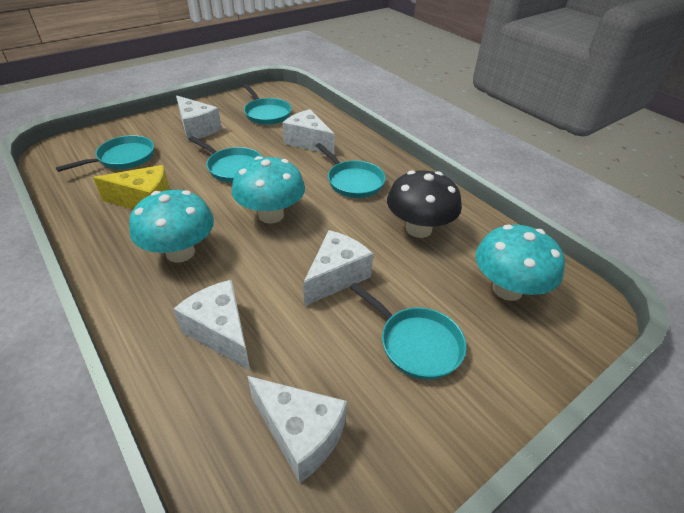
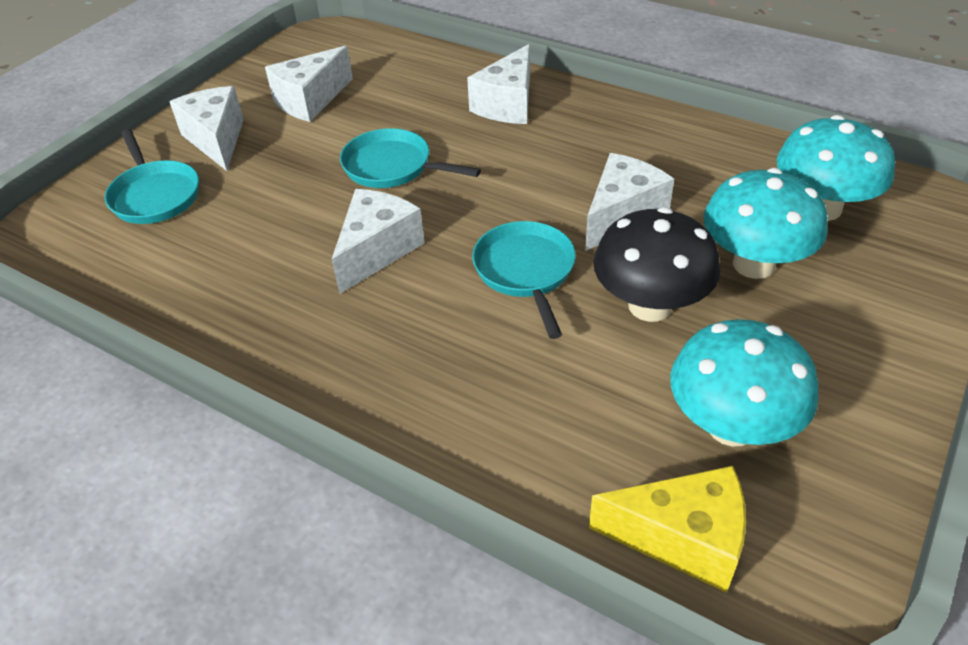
turquoise pan: [56,135,154,172] [189,136,263,183] [243,84,292,125] [316,143,386,198] [350,283,467,380] = 5 -> [105,129,199,224] [340,128,481,188] [472,221,576,339] = 3

